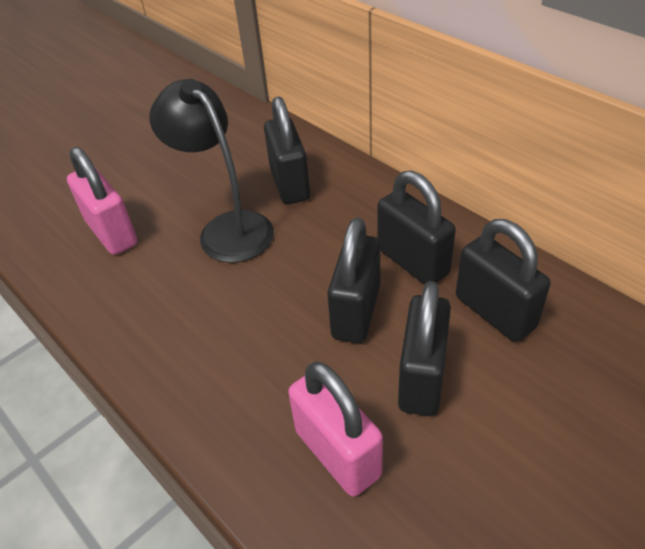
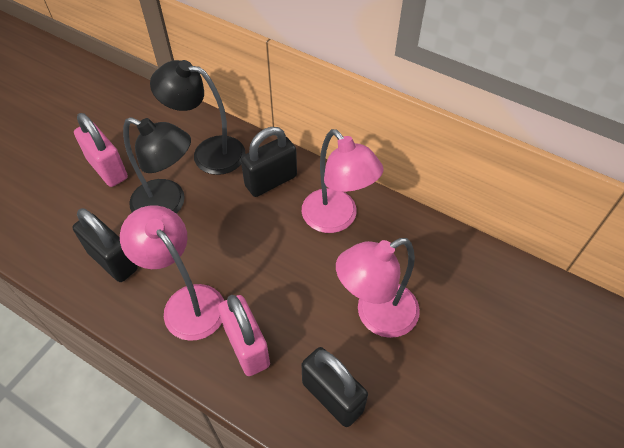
black lamp: [149,79,274,263] = 1 -> [123,117,191,214] [150,60,245,175] = 2
black padlock: [264,97,310,204] [327,217,380,343] [377,170,456,285] [398,281,451,416] [456,219,551,342] = 5 -> [73,208,138,282] [241,127,297,197] [302,347,368,427] = 3
pink lamp: none = 0 -> [120,205,224,341] [302,129,384,233] [336,238,420,338] = 3

